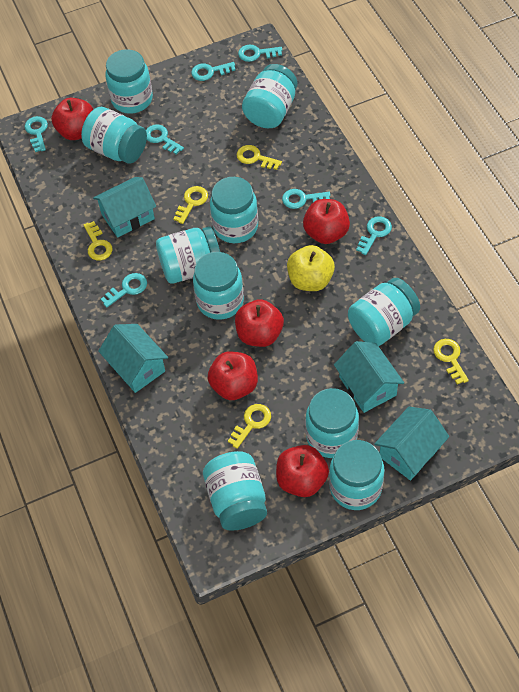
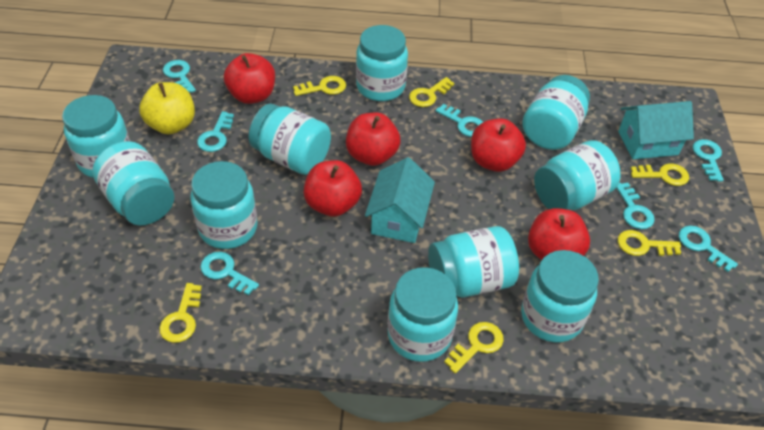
turquoise house: [93,177,156,238] [98,324,168,393] [334,341,404,413] [374,407,449,481] = 4 -> [365,157,435,243] [618,101,694,159] = 2
yellow key: [84,221,112,261] [173,186,208,224] [228,404,271,449] [236,145,282,170] [433,339,469,384] = 5 -> [159,283,202,343] [293,76,346,96] [409,77,454,107] [444,322,504,374] [618,230,681,256] [631,164,689,186] = 6

